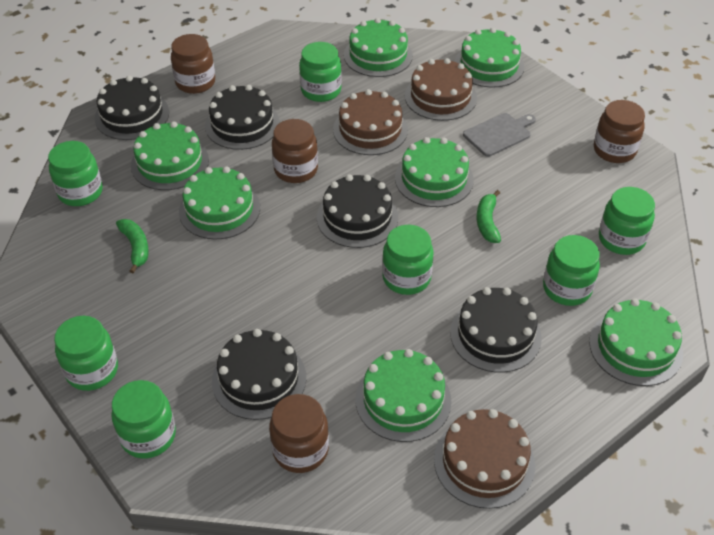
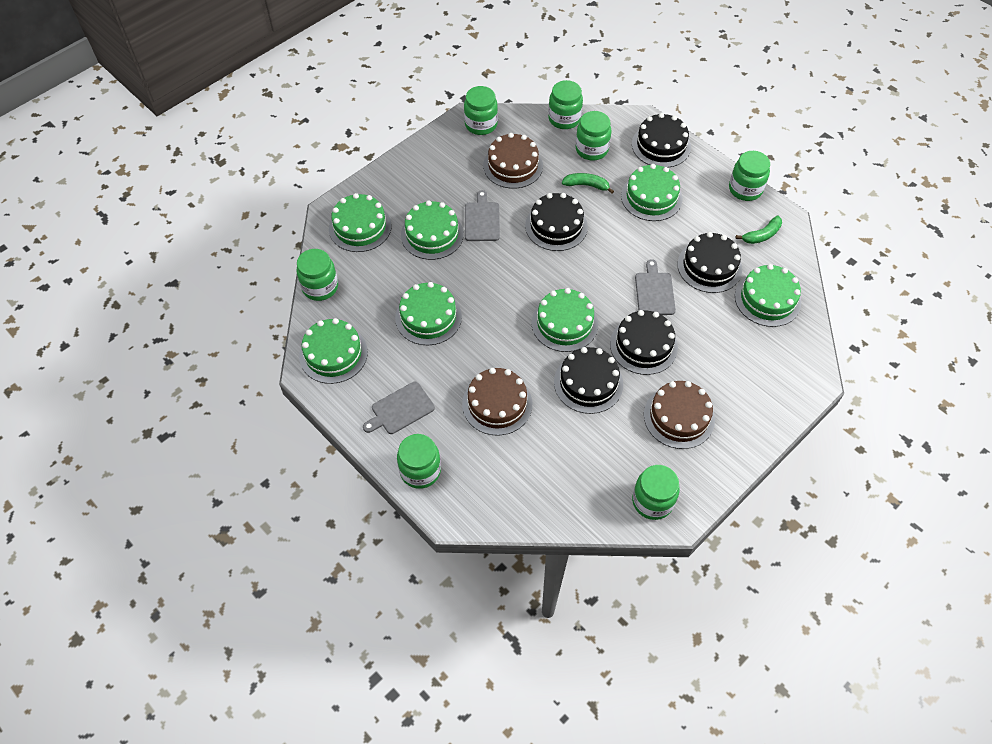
brown jar: [171,34,215,94] [269,394,329,473] [272,119,318,183] [594,100,645,163] = 4 -> none = 0
grey cutting board: [463,113,536,157] = 1 -> [363,382,435,434] [465,190,500,241] [635,259,676,315] = 3

